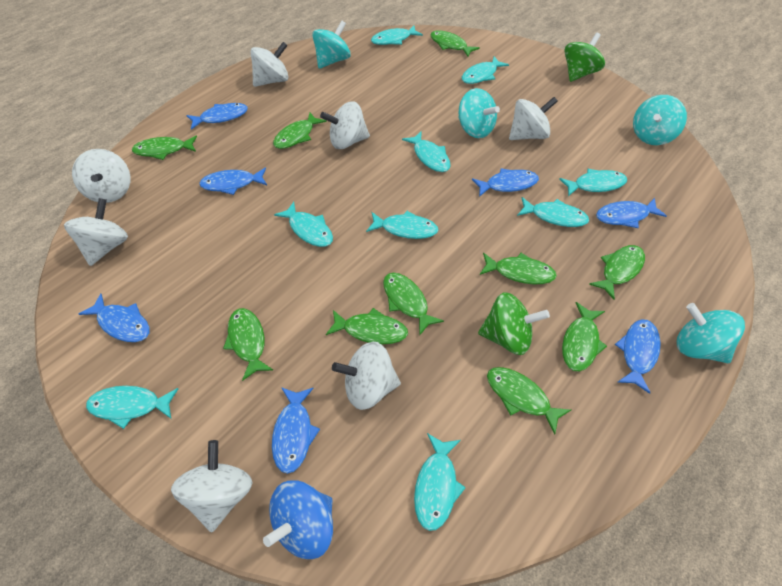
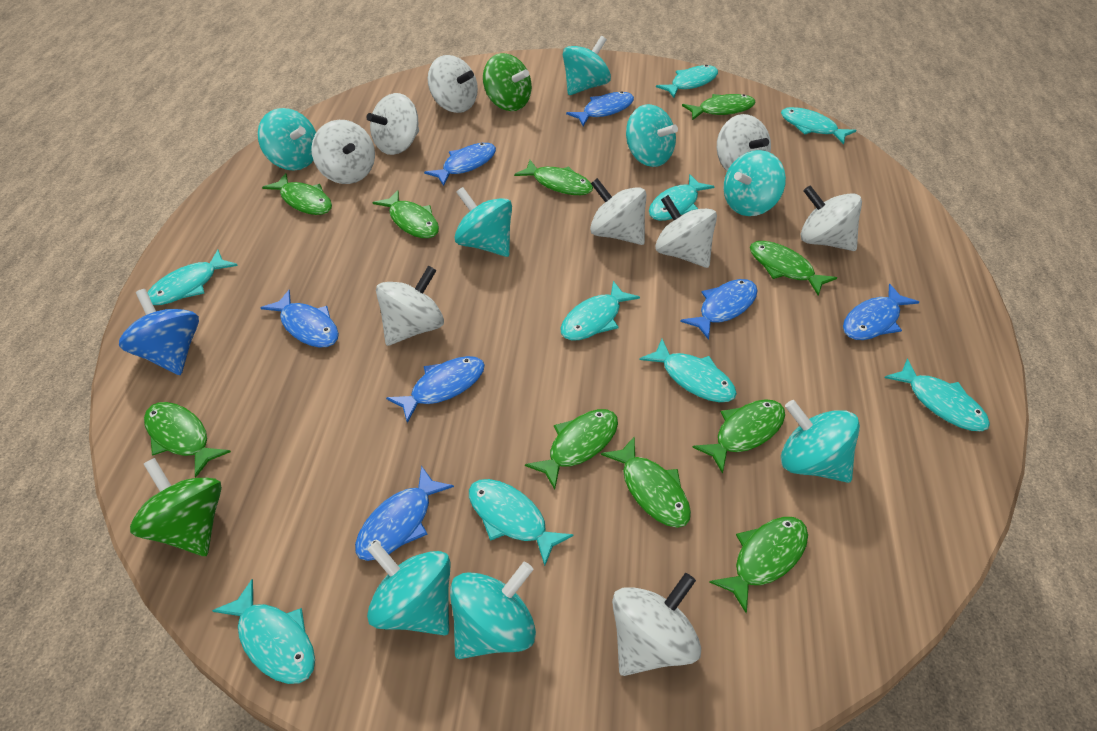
turquoise spinning top: [312,20,351,69] [459,88,500,138] [633,95,687,145] [677,303,745,363] = 4 -> [258,108,316,171] [367,541,451,635] [450,562,536,659] [454,187,512,257] [563,36,611,95] [626,104,678,167] [723,150,786,216] [781,400,860,483] = 8
white spinning top: [64,198,128,266] [72,149,131,203] [171,440,252,532] [251,42,289,87] [320,101,370,149] [332,342,401,410] [509,97,558,140] = 7 -> [311,120,375,184] [366,93,419,155] [376,266,444,346] [428,55,478,113] [590,178,646,245] [612,573,701,676] [655,195,717,268] [717,114,771,171] [801,185,862,251] = 9

